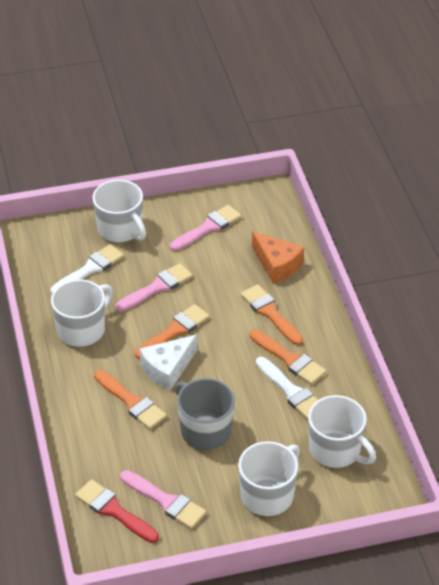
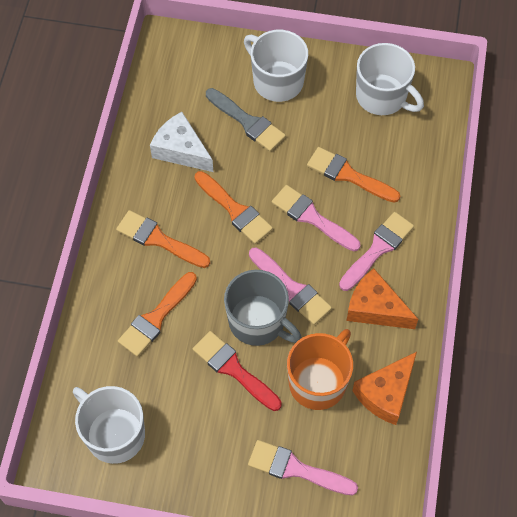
grey brush: none = 0 -> [206,88,286,152] = 1
orange cheese: [252,231,304,284] = 1 -> [346,268,418,329] [352,352,417,425] = 2
orange mug: none = 0 -> [287,329,353,410] = 1
pink brush: [115,263,193,312] [120,470,206,529] [170,205,241,251] = 3 -> [248,440,358,496] [249,247,332,325] [272,185,360,251] [339,212,414,291] = 4
white brush: [50,244,124,294] [256,357,318,420] = 2 -> none = 0
white mug: [51,279,113,347] [92,180,146,242] [238,441,300,516] [308,395,376,468] = 4 -> [73,386,145,464] [244,30,308,102] [356,43,424,115] = 3

